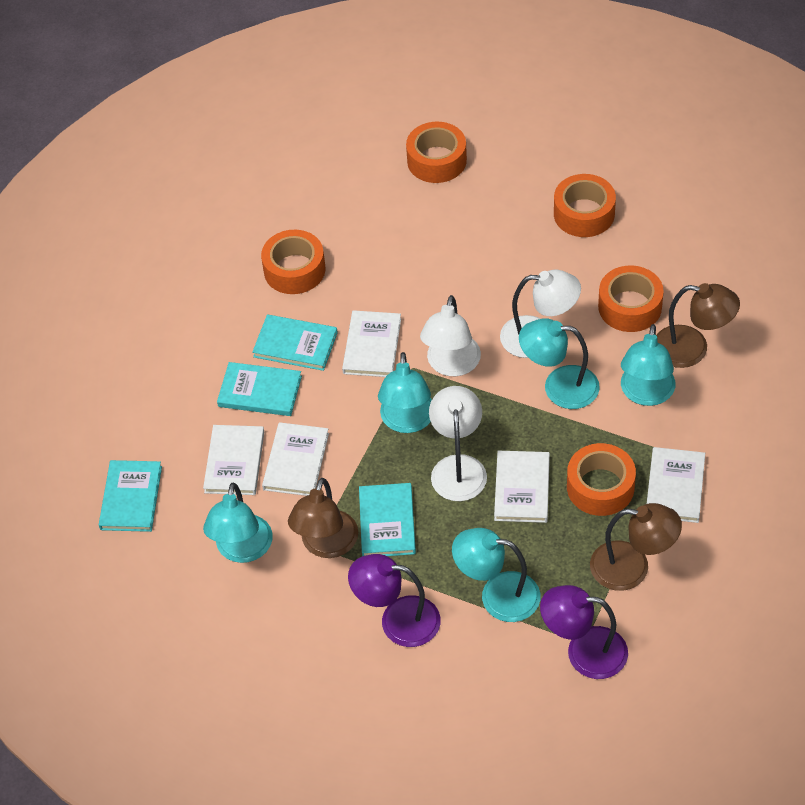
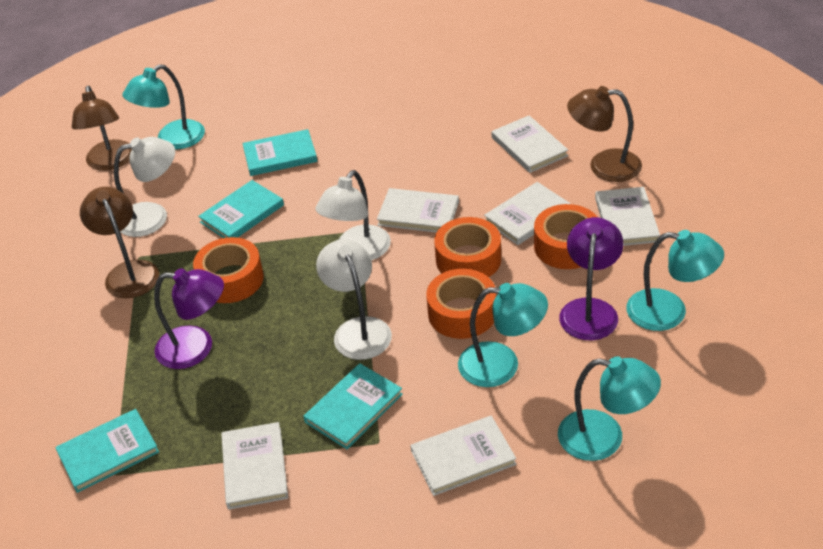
orange tape: [261,230,325,294] [406,122,467,183] [554,174,616,237] [567,443,636,516] [598,265,664,332] = 5 -> [193,237,264,303] [426,269,496,339] [434,217,501,277] [534,204,597,269] = 4
turquoise lamp: [203,483,273,563] [378,352,432,433] [452,528,540,622] [519,318,600,409] [621,324,675,406] = 5 -> [123,64,205,149] [458,283,548,387] [558,356,661,461] [627,230,724,331] = 4
white book: [203,425,264,495] [262,422,329,496] [342,310,401,377] [494,451,550,523] [647,447,705,523] = 5 -> [221,422,288,510] [377,188,459,233] [410,416,516,496] [484,182,571,245] [491,115,568,173] [595,187,660,246] = 6

